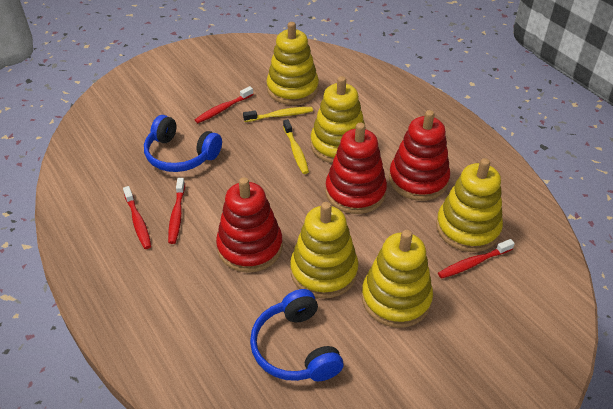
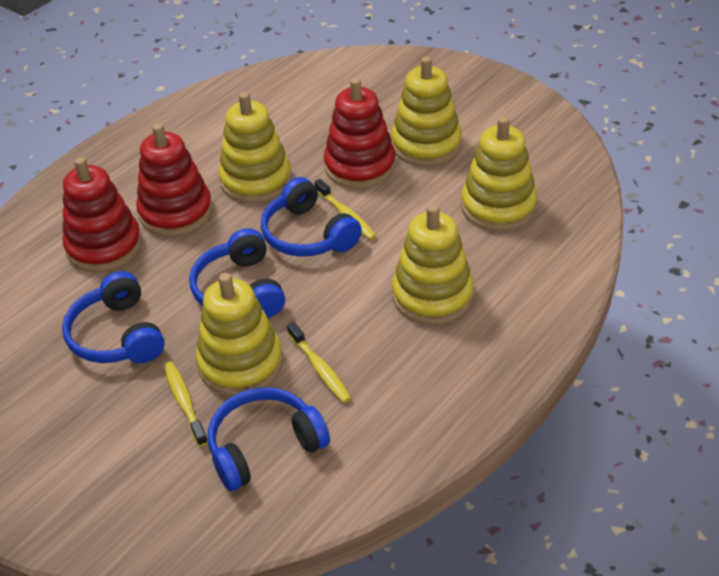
blue headphones: [144,115,222,172] [250,289,344,381] = 2 -> [62,271,165,363] [189,228,285,318] [208,387,330,491] [261,177,362,257] = 4
red toothbrush: [123,186,151,249] [168,178,185,244] [195,86,254,123] [438,239,515,279] = 4 -> none = 0
yellow toothbrush: [243,107,313,122] [283,119,309,174] = 2 -> [164,362,208,447] [287,322,351,403] [314,179,377,240] = 3

